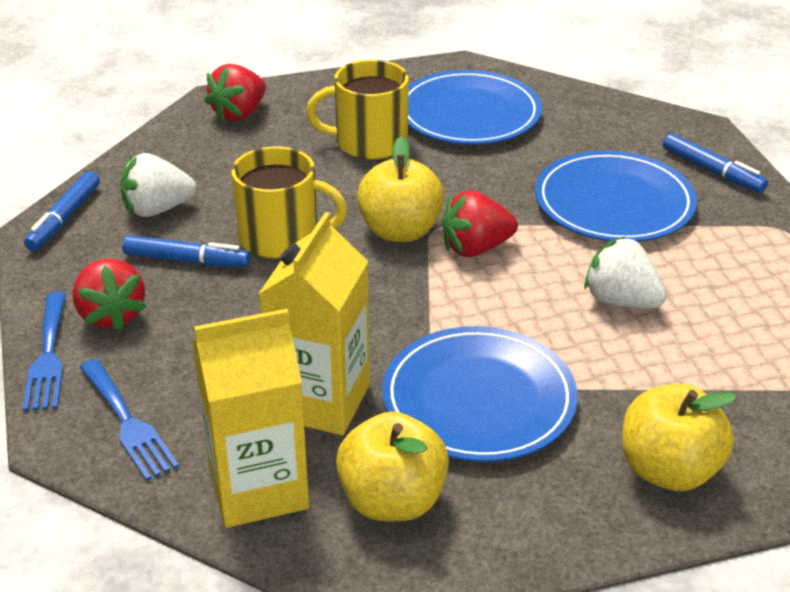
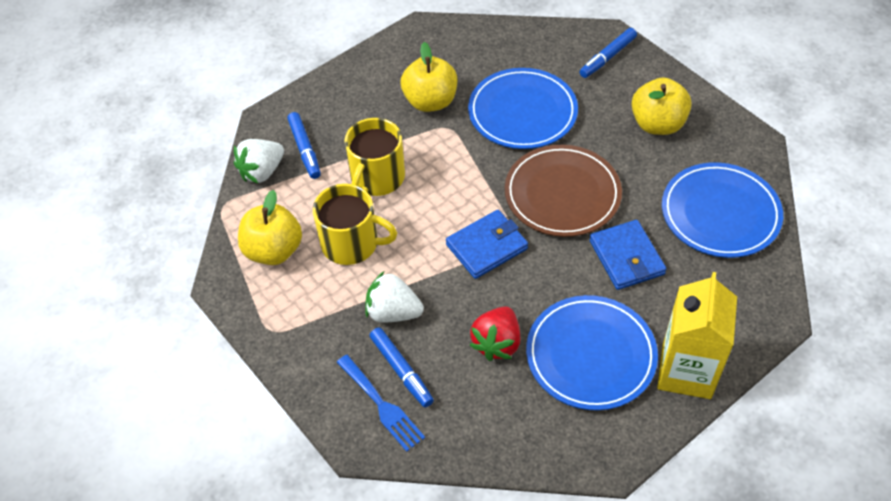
blue fork: [23,292,66,411] [80,359,179,481] = 2 -> [336,355,425,452] = 1
blue wallet: none = 0 -> [446,210,528,279] [589,220,666,290] = 2
brown plate: none = 0 -> [505,145,622,237] = 1
red strawberry: [73,259,146,331] [204,64,266,122] [441,190,518,257] = 3 -> [470,306,520,361] = 1
yellow carton: [192,309,309,528] [259,212,370,435] = 2 -> [657,272,737,399] = 1

